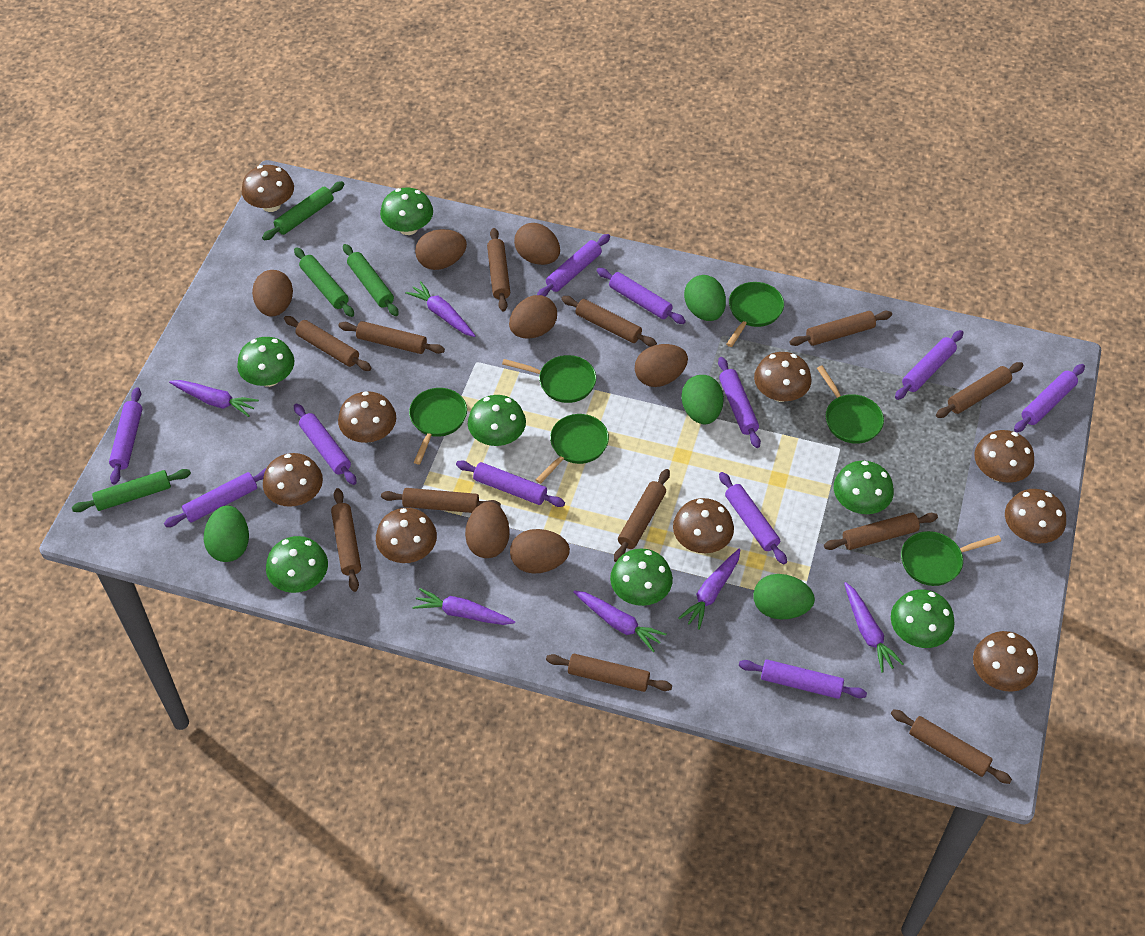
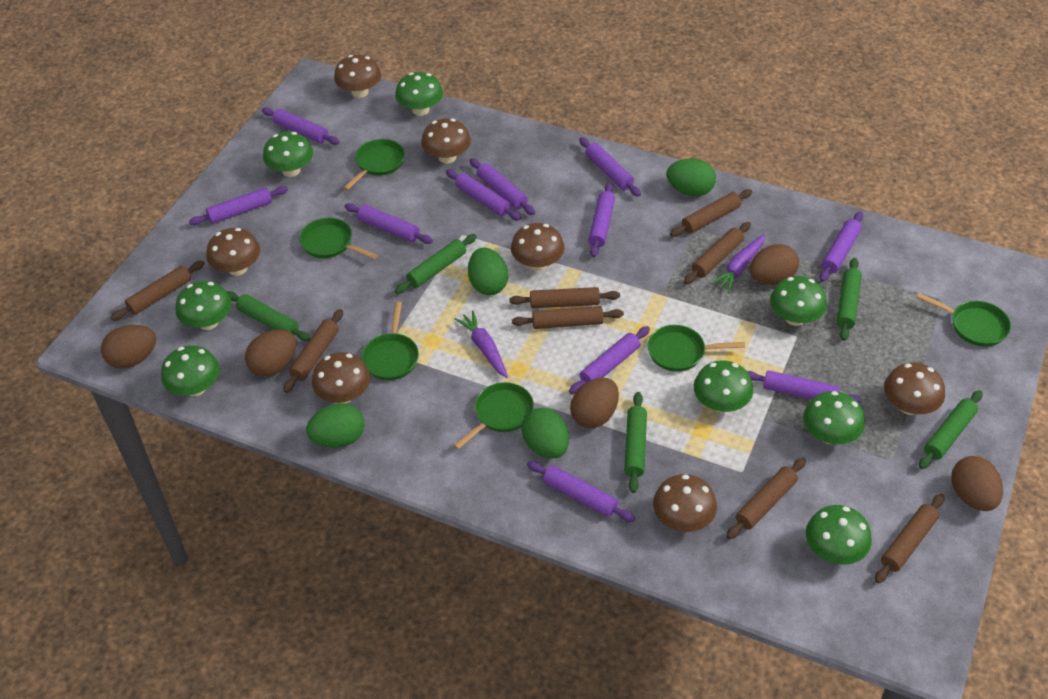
brown egg: [252,270,293,317] [415,229,467,270] [465,502,510,558] [509,295,557,339] [510,529,570,574] [514,223,560,265] [635,344,688,387] = 7 -> [101,325,156,369] [245,330,296,377] [570,378,619,428] [749,244,799,285] [951,456,1003,511] = 5
brown mushroom: [242,165,294,212] [263,453,323,507] [338,391,396,443] [376,508,437,563] [673,498,734,553] [754,352,812,402] [973,631,1038,692] [974,430,1034,483] [1005,489,1066,543] = 9 -> [206,228,260,276] [312,352,370,403] [334,55,381,98] [421,119,471,163] [511,223,565,271] [653,474,717,532] [884,363,945,415] = 7
brown rolling pin: [284,316,372,371] [331,488,361,592] [338,321,445,354] [381,488,501,513] [487,228,510,312] [546,654,672,692] [561,296,657,347] [614,469,670,562] [789,311,892,346] [824,513,938,550] [891,709,1012,784] [936,362,1023,418] = 12 -> [110,260,205,321] [283,309,343,393] [509,287,620,308] [512,306,624,329] [670,189,752,237] [684,222,751,284] [726,458,806,539] [875,494,944,583] = 8
green mushroom: [237,337,294,387] [266,536,328,593] [380,187,433,235] [468,395,526,446] [610,548,673,606] [834,461,894,514] [891,589,955,648] = 7 -> [161,345,220,396] [175,281,232,330] [263,132,313,177] [395,72,443,116] [694,360,753,412] [770,276,827,326] [803,391,865,444] [806,505,872,565] = 8
green rolling pin: [72,469,191,512] [262,181,344,240] [294,247,354,317] [343,244,399,316] = 4 -> [226,291,311,341] [395,234,477,294] [624,392,647,493] [837,258,862,341] [919,390,983,469] = 5
purple carrot: [169,380,259,417] [405,281,475,337] [412,588,515,625] [573,590,667,652] [678,549,741,630] [844,582,904,672] = 6 -> [454,310,508,378] [710,234,765,293] = 2

